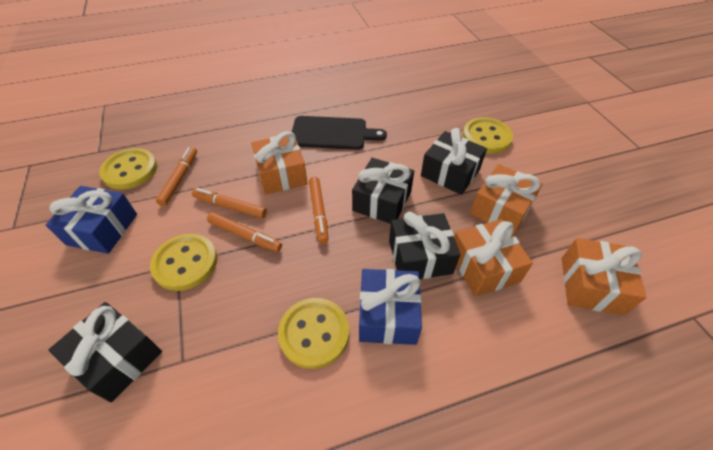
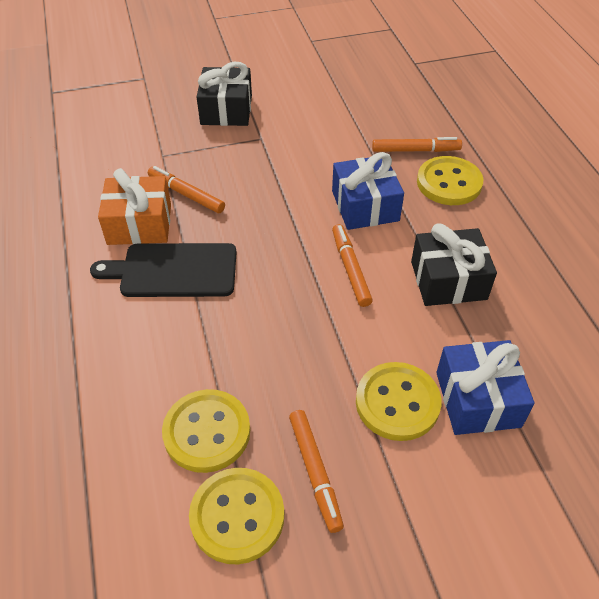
black gift: [49,302,162,402] [352,158,414,224] [389,212,460,279] [421,128,487,195] = 4 -> [197,62,252,126] [411,223,497,306] = 2
orange gift: [251,131,308,194] [454,219,533,297] [470,164,543,235] [562,238,646,315] = 4 -> [98,168,171,245] = 1

